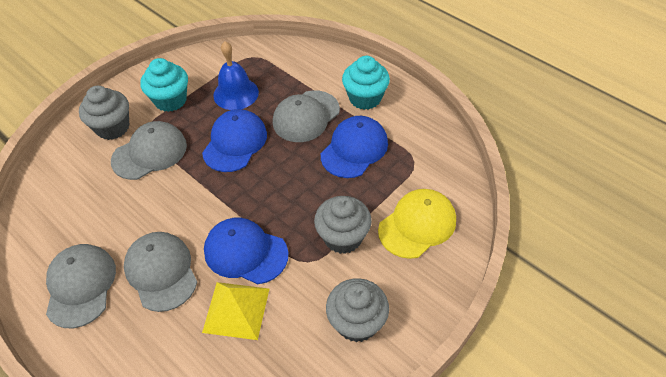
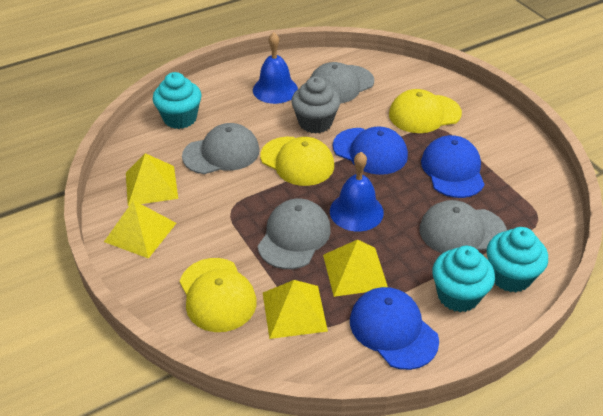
blue bell: [213,41,259,110] = 1 -> [253,32,298,104] [330,152,384,232] = 2
grey cupcake: [79,86,129,140] [314,196,372,254] [326,278,389,342] = 3 -> [291,76,340,134] = 1
turquoise cupcake: [140,58,188,112] [342,56,390,110] = 2 -> [153,72,201,129] [432,246,495,312] [487,227,548,292] = 3
yellow cap: [378,189,456,259] = 1 -> [180,258,257,332] [260,137,334,186] [389,89,462,133] = 3
yellow pyramid: [202,282,269,340] = 1 -> [104,200,176,259] [126,153,178,206] [263,280,328,339] [323,239,388,297] = 4

